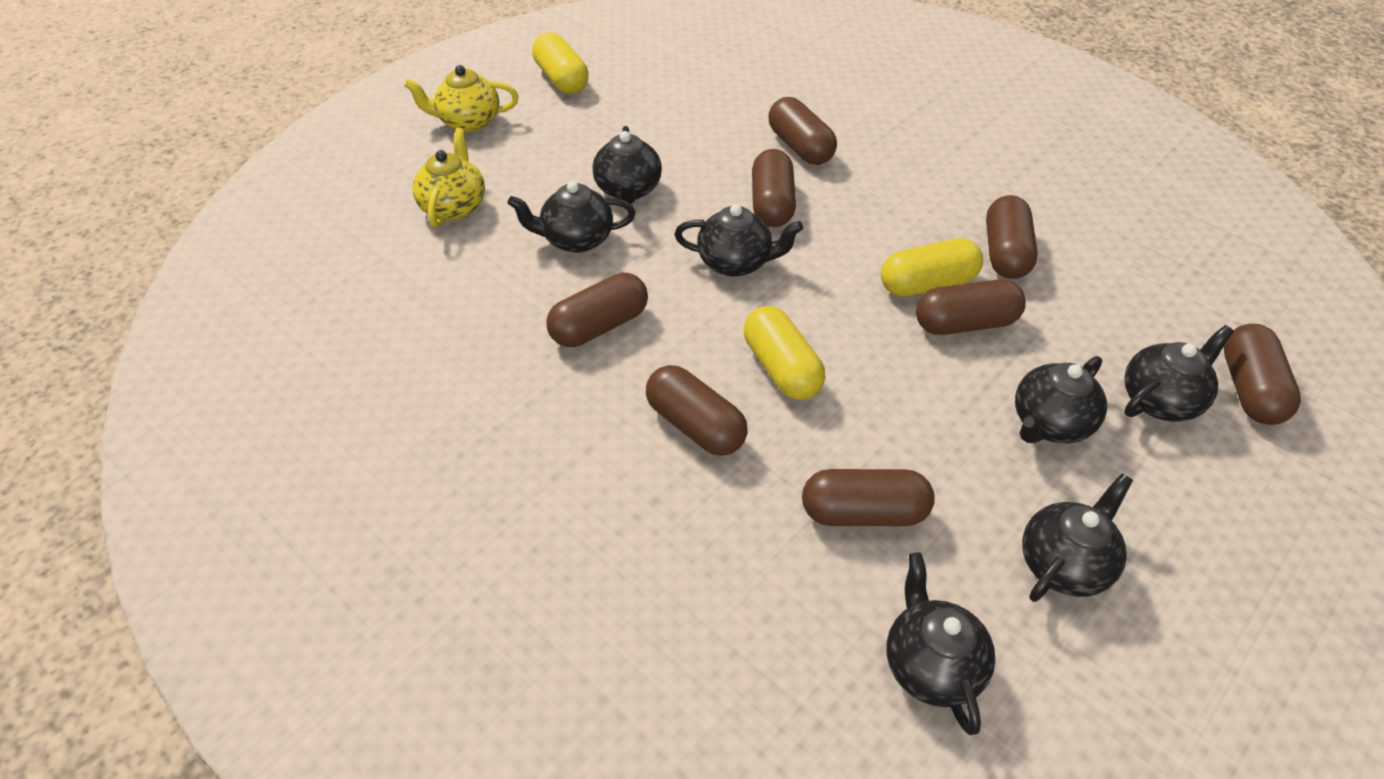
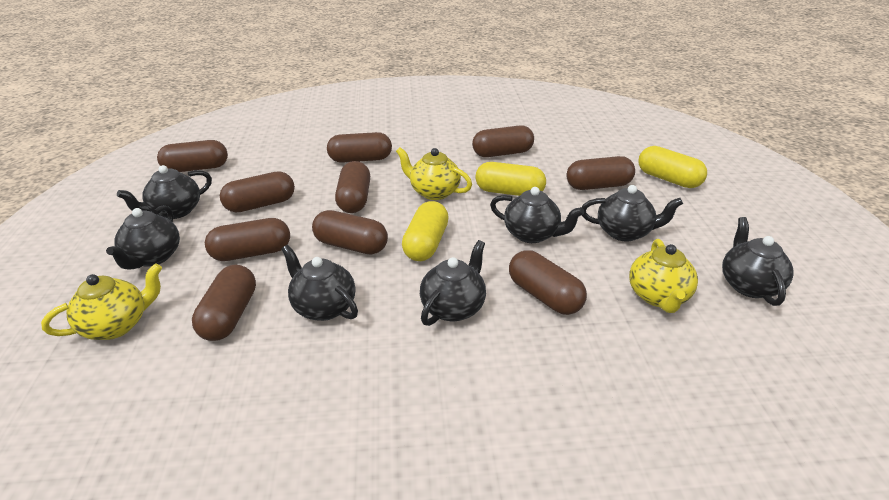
brown capsule: [546,273,648,347] [646,365,748,456] [752,149,796,227] [768,97,837,165] [802,469,935,526] [916,279,1026,335] [986,195,1038,279] [1224,324,1301,425] = 8 -> [157,140,228,172] [192,265,256,341] [205,218,290,261] [220,171,295,212] [312,210,388,255] [327,132,392,163] [335,161,370,213] [472,125,534,157] [509,250,587,315] [566,156,635,190] = 10
yellow teapot: [404,65,519,132] [413,128,485,228] = 2 -> [41,263,162,340] [396,147,472,200] [629,239,698,313] = 3

